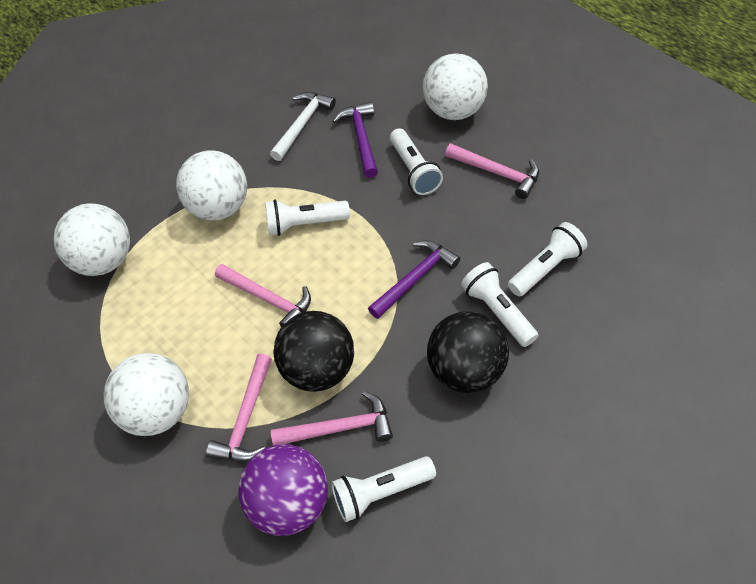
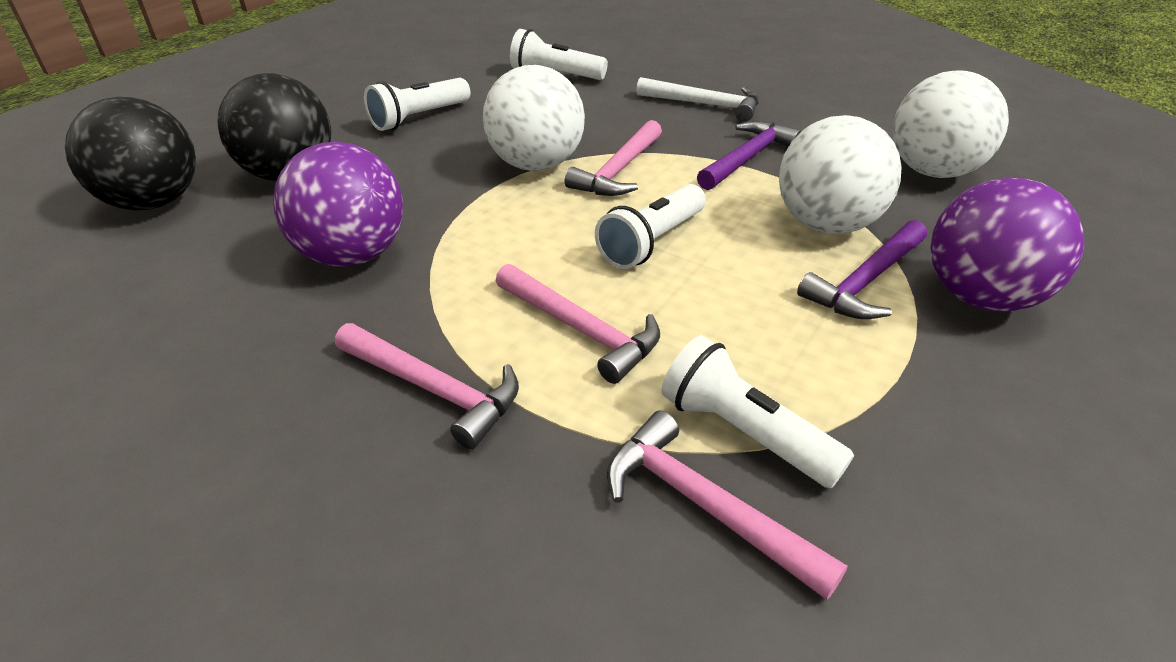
purple ball: [238,444,328,536] = 1 -> [273,142,403,267] [930,178,1084,312] = 2
white ball: [54,203,130,276] [103,353,189,436] [176,150,247,221] [422,53,488,120] = 4 -> [483,65,585,171] [779,115,902,234] [893,70,1009,178] = 3
white flashlight: [265,199,350,236] [331,456,436,522] [390,128,443,195] [461,262,538,347] [508,222,587,297] = 5 -> [364,78,470,131] [510,29,608,80] [595,184,706,269] [661,335,854,488] = 4

